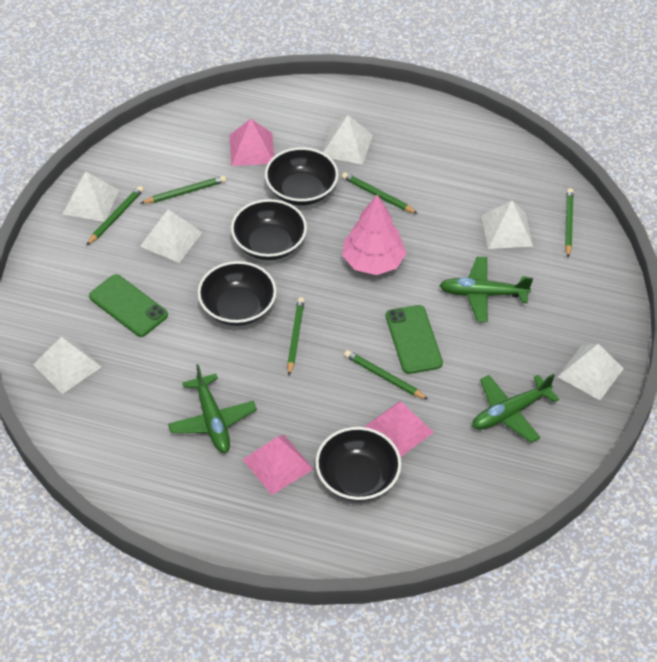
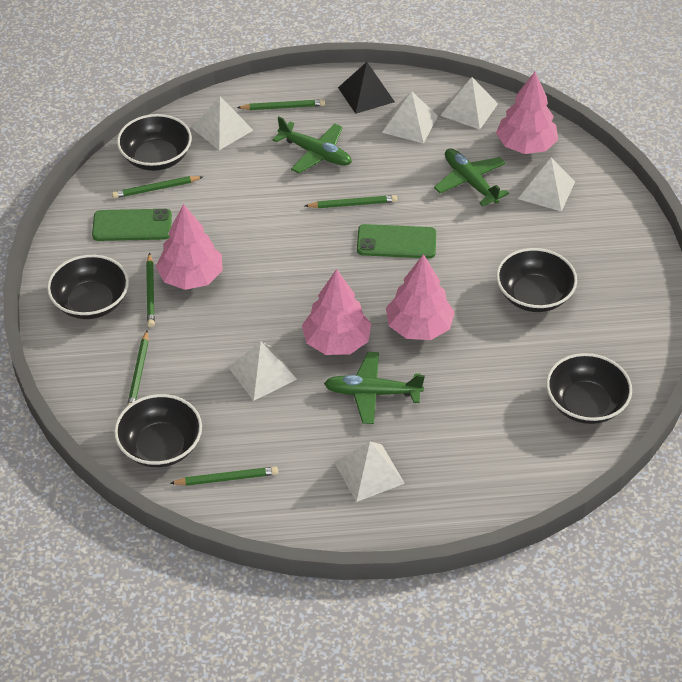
black bowl: [198,261,276,326] [231,199,307,260] [265,147,338,206] [315,427,401,502] = 4 -> [47,255,129,319] [114,394,202,467] [117,114,192,171] [496,248,577,312] [546,353,632,424] = 5
black pyramid: none = 0 -> [338,62,395,114] = 1
pink pyramid: [229,119,274,166] [242,435,313,495] [364,401,434,457] = 3 -> none = 0
pink tree: [342,194,407,275] = 1 -> [156,204,223,290] [302,269,371,355] [386,254,455,340] [496,72,558,154] = 4

